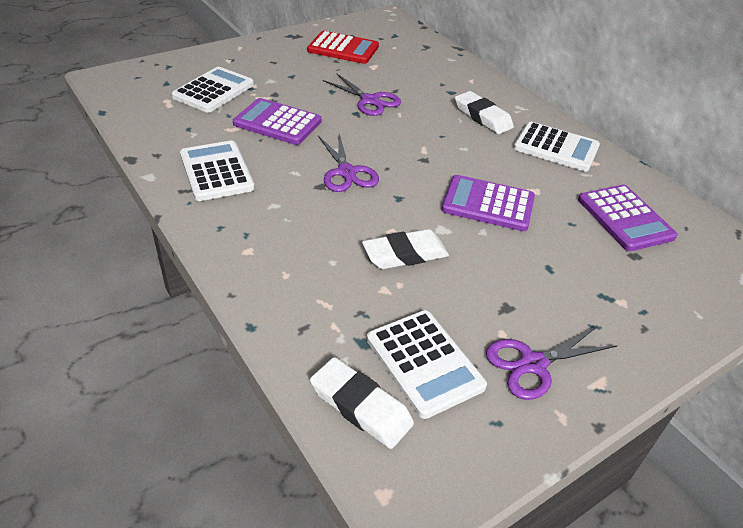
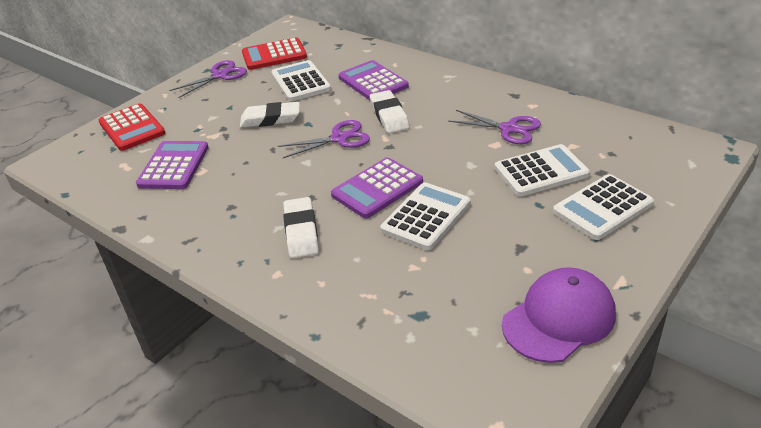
purple cap: none = 0 -> [502,267,616,363] = 1
red calculator: [307,31,379,64] = 1 -> [99,104,165,151] [242,38,307,70] = 2

